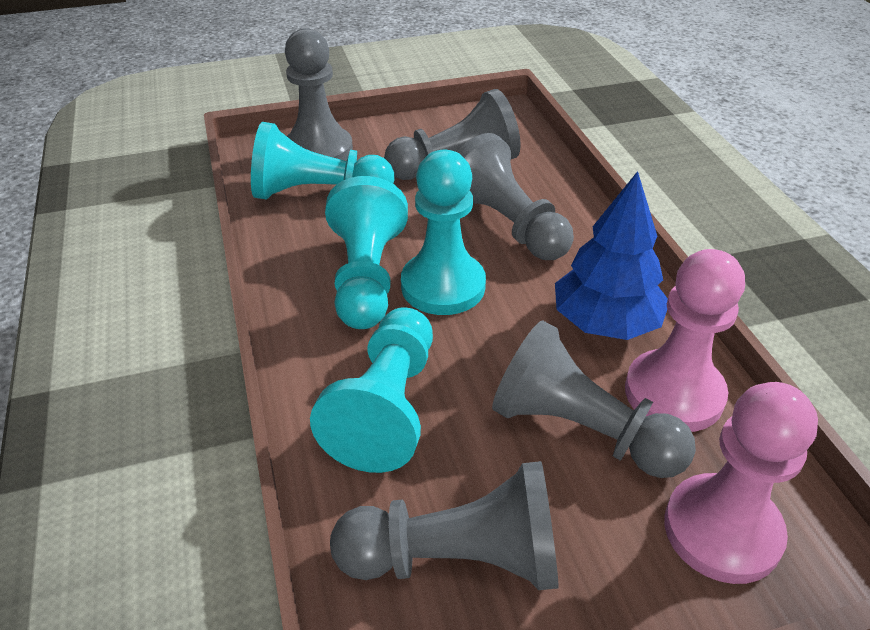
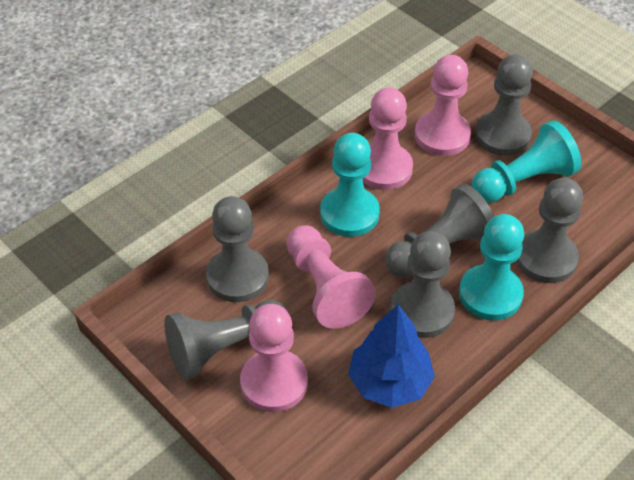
grey pawn: [285,28,353,161] [330,461,559,590] [384,89,521,180] [457,133,574,260] [492,321,696,478] = 5 -> [164,300,288,381] [206,196,269,302] [385,184,494,278] [390,231,455,338] [475,54,533,156] [516,178,583,283] = 6
pink pawn: [625,249,745,432] [664,382,818,584] = 2 -> [240,304,308,412] [287,226,376,329] [363,88,413,190] [415,55,471,156] = 4
turquoise pawn: [251,122,394,200] [310,307,433,473] [325,176,408,329] [401,150,486,315] = 4 -> [320,133,380,237] [459,214,524,321] [472,120,581,203] = 3

